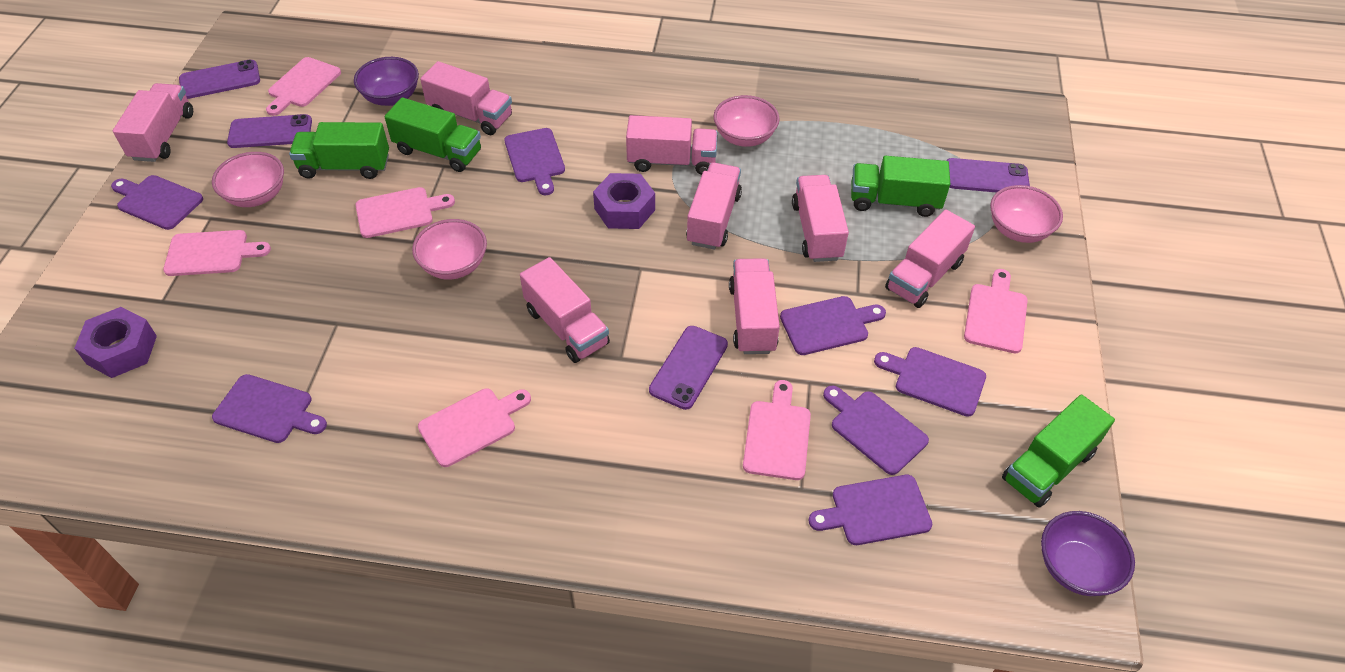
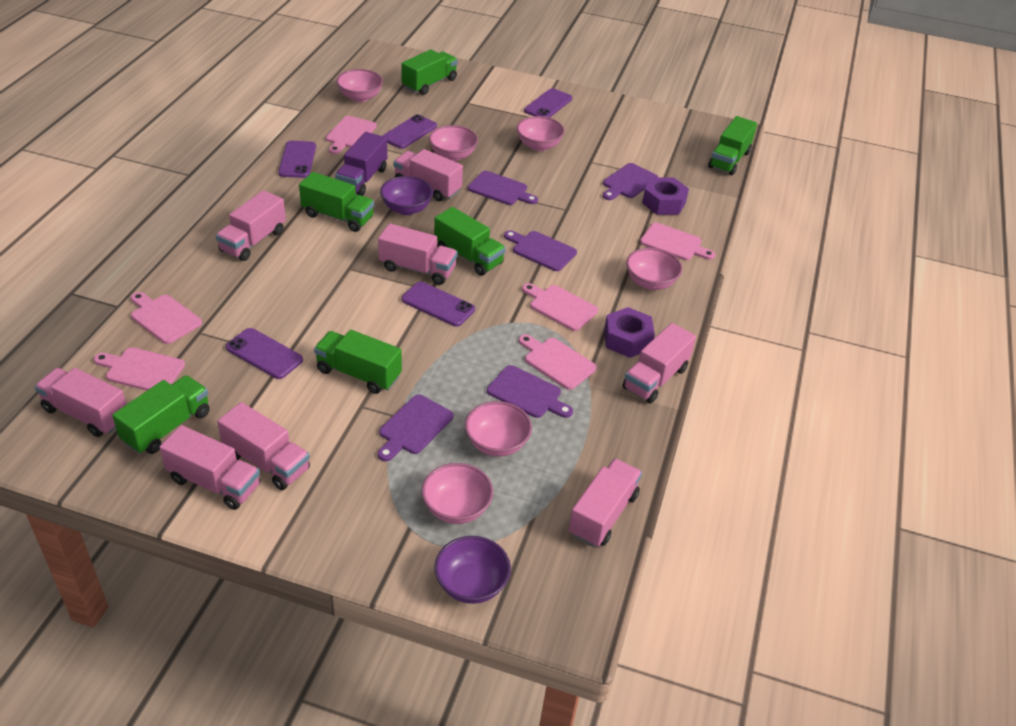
green truck: [289,122,389,179] [385,97,481,172] [851,156,950,217] [1002,395,1115,508] = 4 -> [112,375,210,454] [299,172,374,232] [314,330,402,394] [401,49,458,95] [434,207,506,276] [708,116,757,175] = 6
pink bowl: [212,152,284,207] [412,219,487,280] [714,95,779,147] [990,185,1063,243] = 4 -> [336,69,383,102] [422,463,493,524] [429,125,478,161] [465,401,532,457] [517,116,565,151] [626,248,682,290] = 6
purple cutting board: [111,175,203,230] [212,374,327,443] [504,128,565,195] [780,296,886,355] [809,475,932,545] [823,385,929,475] [874,347,986,417] = 7 -> [378,395,454,461] [468,171,538,205] [487,365,573,418] [504,230,577,271] [603,163,658,200] = 5
purple phone: [179,59,260,99] [227,114,312,148] [649,326,728,410] [946,158,1030,193] = 4 -> [226,328,303,379] [278,141,316,178] [382,114,437,149] [402,282,475,327] [524,88,572,118] = 5
purple truck: none = 0 -> [335,132,387,196] = 1

